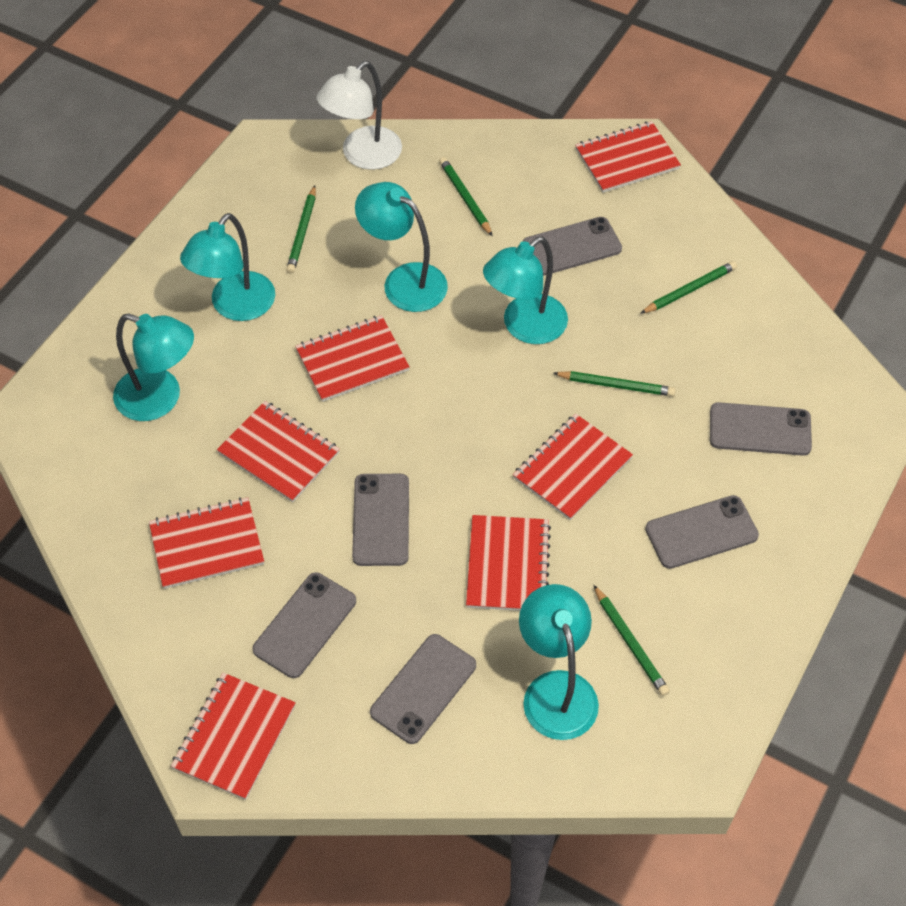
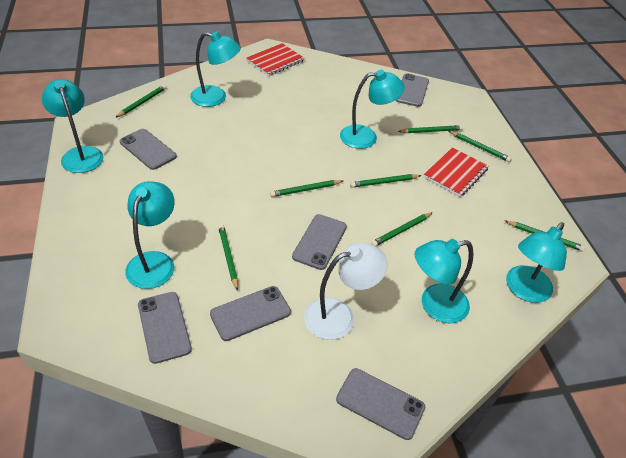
green pencil: [286,185,316,274] [439,157,493,236] [553,371,676,396] [593,585,670,696] [640,261,737,314] = 5 -> [115,85,166,118] [218,224,238,291] [270,180,343,197] [350,174,421,187] [371,212,433,247] [398,125,463,133] [449,131,512,162] [505,221,586,252] = 8
red notebook: [149,497,264,589] [171,673,296,800] [217,401,340,502] [295,315,410,402] [466,515,551,611] [513,414,633,520] [575,121,681,193] = 7 -> [246,43,305,76] [424,147,489,197] = 2
turquoise lamp: [113,313,194,421] [180,213,275,321] [355,182,448,312] [483,237,568,344] [519,584,599,740] = 5 -> [42,79,104,173] [125,181,175,289] [190,32,241,107] [340,70,405,149] [415,239,473,323] [506,222,567,303] = 6

